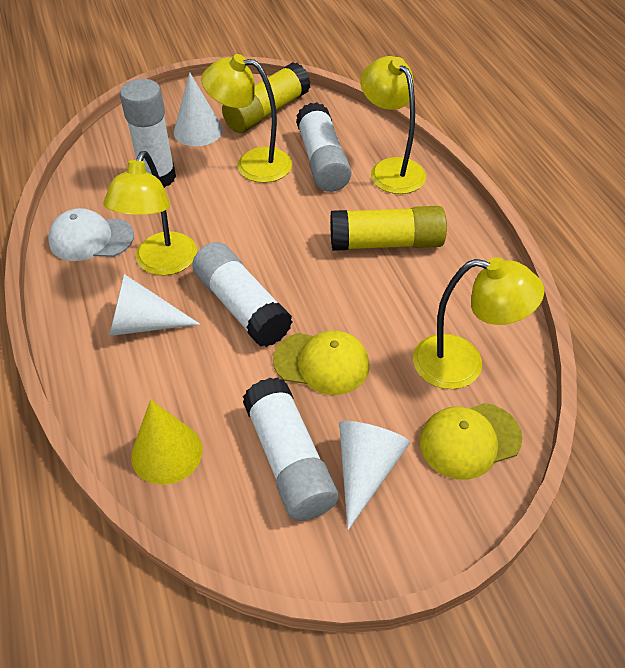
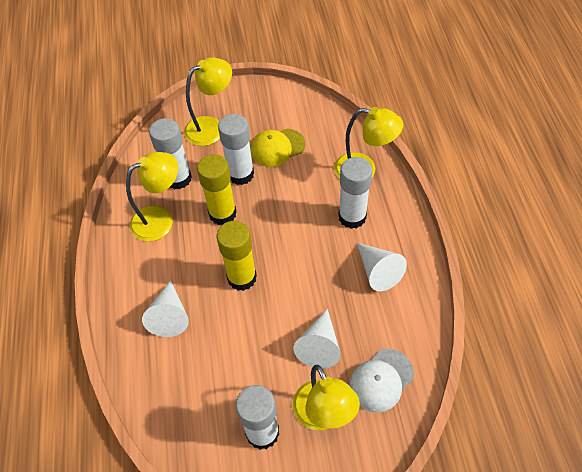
yellow cap: [273,330,369,395] [419,403,523,480] = 2 -> [251,129,305,167] = 1
yellow cone: [131,400,202,485] = 1 -> none = 0

